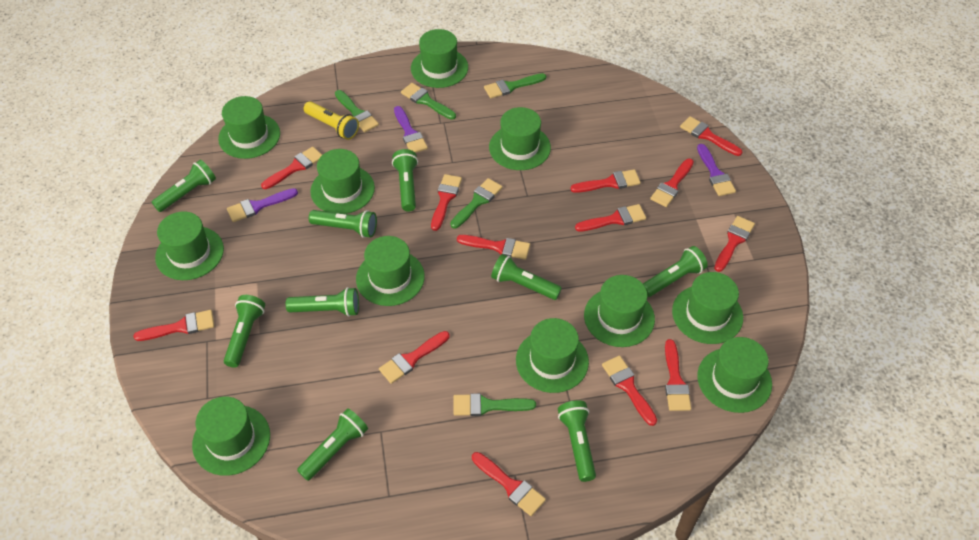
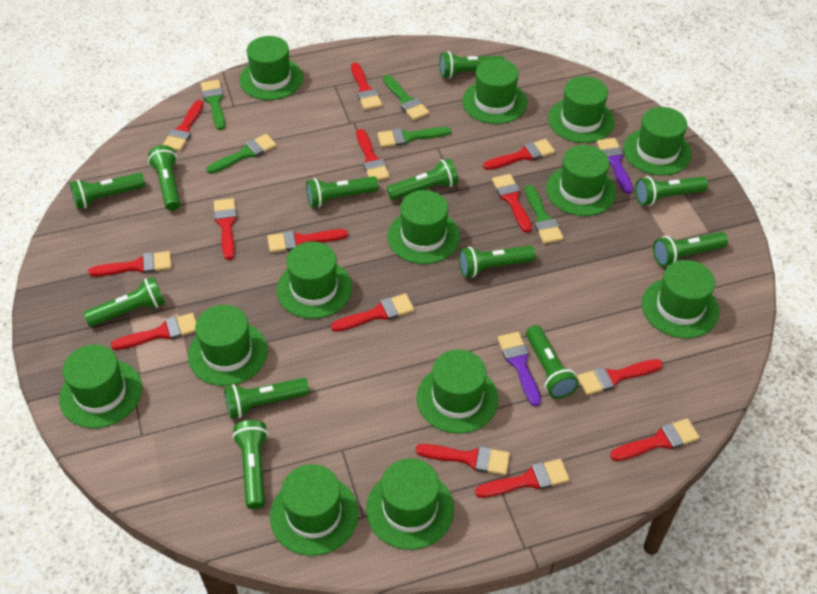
green flashlight: [152,159,216,212] [224,295,265,368] [286,287,359,317] [297,408,368,481] [309,210,377,238] [392,149,418,212] [491,254,562,300] [558,400,596,482] [643,246,708,297] = 9 -> [70,173,145,209] [83,276,165,327] [148,145,180,211] [224,378,309,419] [232,420,268,509] [306,176,379,207] [387,158,458,200] [439,51,504,78] [459,245,535,277] [526,325,579,399] [635,176,708,206] [653,232,728,267] = 12
green hat: [155,211,224,280] [192,396,270,476] [218,96,280,159] [310,149,375,214] [356,236,425,306] [411,29,468,88] [489,107,551,170] [516,318,589,393] [584,275,655,347] [672,272,743,344] [697,337,772,413] = 11 -> [59,345,142,428] [188,305,268,386] [239,36,303,100] [270,464,358,556] [277,241,352,319] [366,459,454,550] [387,190,460,264] [417,349,498,434] [462,58,527,124] [546,145,616,216] [548,76,614,143] [623,107,692,176] [642,260,719,338] = 13
purple brush: [227,188,298,222] [394,106,428,153] [697,144,736,196] = 3 -> [497,332,541,407] [597,138,633,194] = 2
red brush: [133,310,214,341] [261,147,322,189] [379,331,450,384] [431,174,462,231] [457,235,530,260] [472,452,546,516] [570,169,641,193] [575,204,646,232] [602,355,657,426] [650,159,694,207] [665,339,691,411] [680,116,742,156] [714,216,755,272] = 13 -> [88,251,172,277] [111,313,196,350] [163,100,204,151] [214,198,237,260] [267,229,348,253] [331,293,414,332] [351,63,382,110] [356,129,390,181] [416,444,510,475] [475,459,570,498] [483,139,555,170] [492,174,532,233] [577,359,663,395] [610,418,700,461] = 14
yellow flashlight: [303,101,359,140] = 1 -> none = 0

